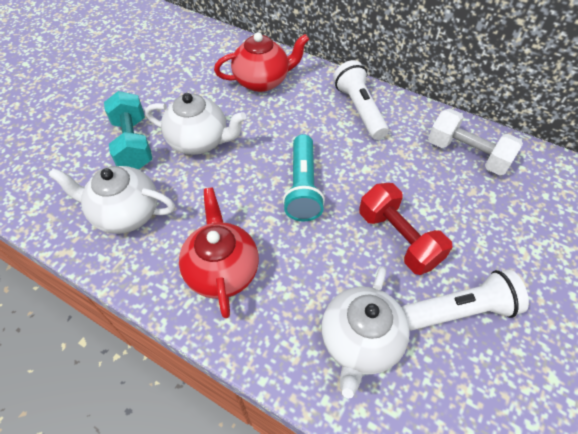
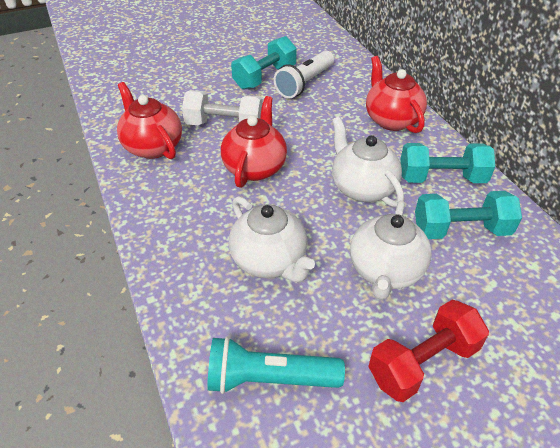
red teapot: [179,187,259,318] [214,32,309,92] = 2 -> [117,82,182,159] [221,96,287,188] [366,56,427,133] = 3
turquoise dumbbell: [104,91,152,170] = 1 -> [231,36,297,90] [400,143,495,183] [415,191,522,239] = 3
white flashlight: [333,60,389,140] [401,269,529,331] = 2 -> [274,51,334,98] = 1

